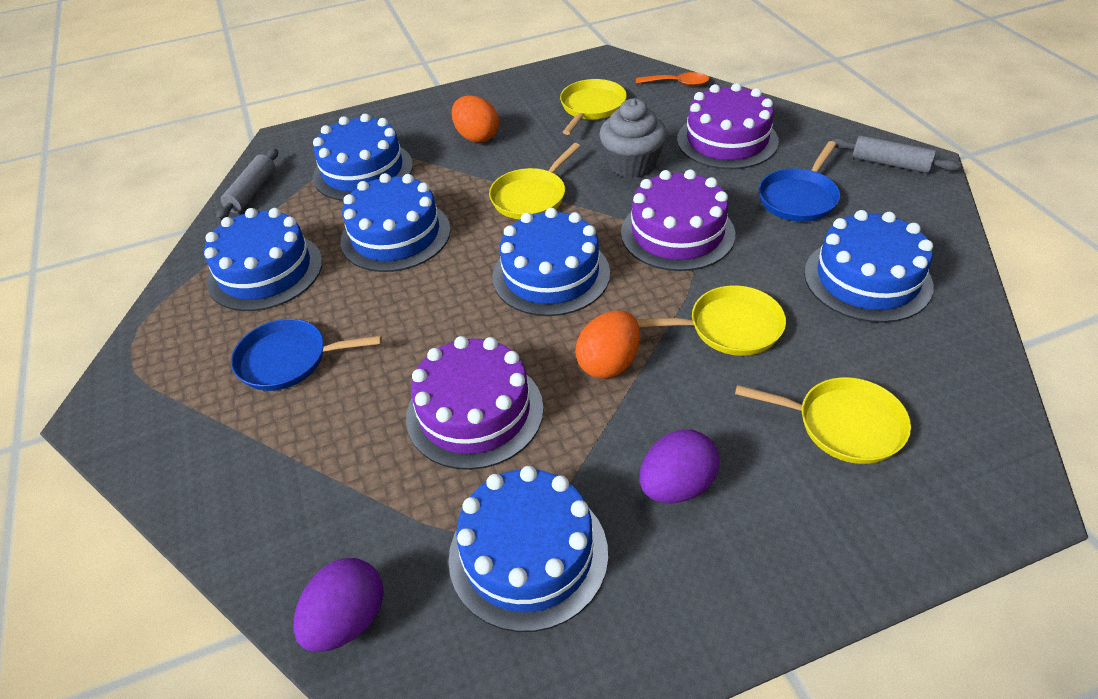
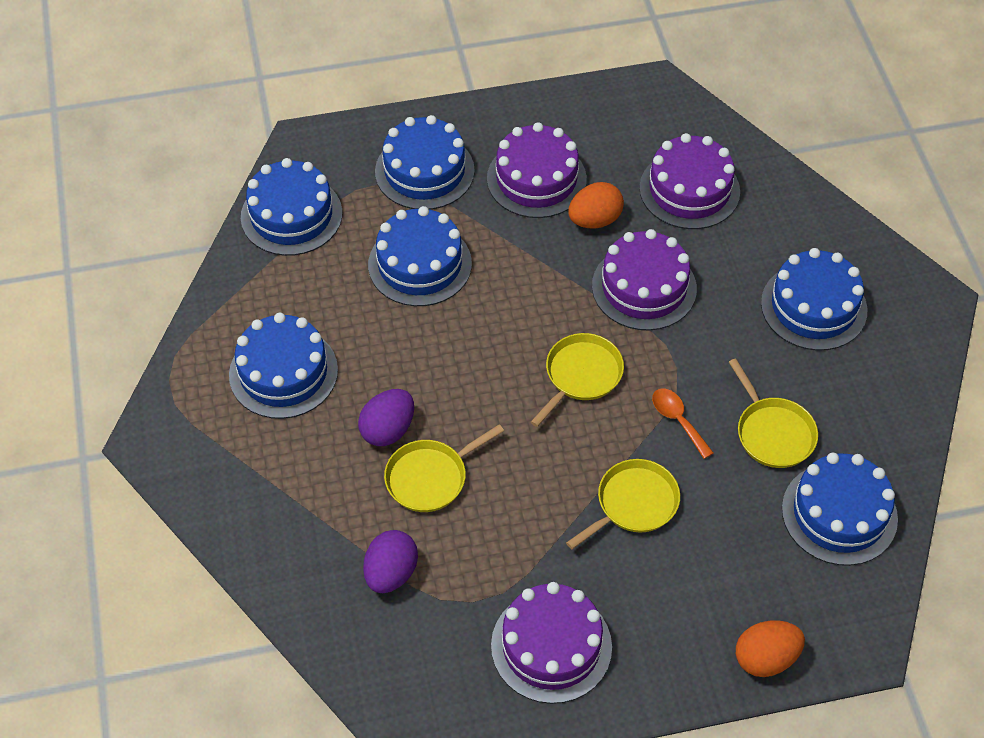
blue pan: [231,319,382,391] [759,141,840,222] = 2 -> none = 0
grey cupcake: [599,98,667,178] = 1 -> none = 0
grey rolling pin: [216,149,278,221] [832,136,959,173] = 2 -> none = 0
purple cake: [406,336,544,470] [621,169,735,271] [677,83,779,169] = 3 -> [487,122,587,218] [491,582,612,704] [592,229,697,331] [639,133,740,229] = 4

